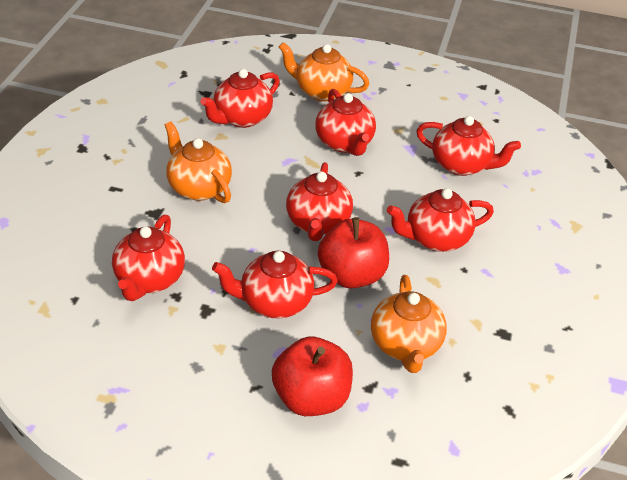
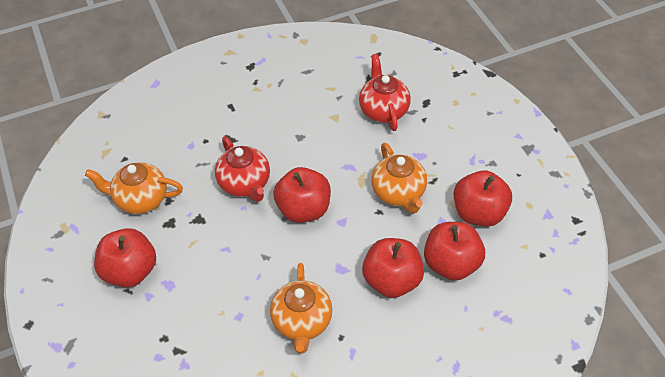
red apple: [272,337,353,416] [318,217,389,288] = 2 -> [94,228,156,287] [273,167,331,223] [362,238,424,298] [424,222,485,281] [454,171,512,227] = 5
red teapot: [112,215,185,301] [200,69,280,128] [212,251,338,318] [286,162,353,241] [315,89,376,156] [387,188,494,252] [416,116,521,176] = 7 -> [215,136,270,202] [359,54,411,131] = 2

